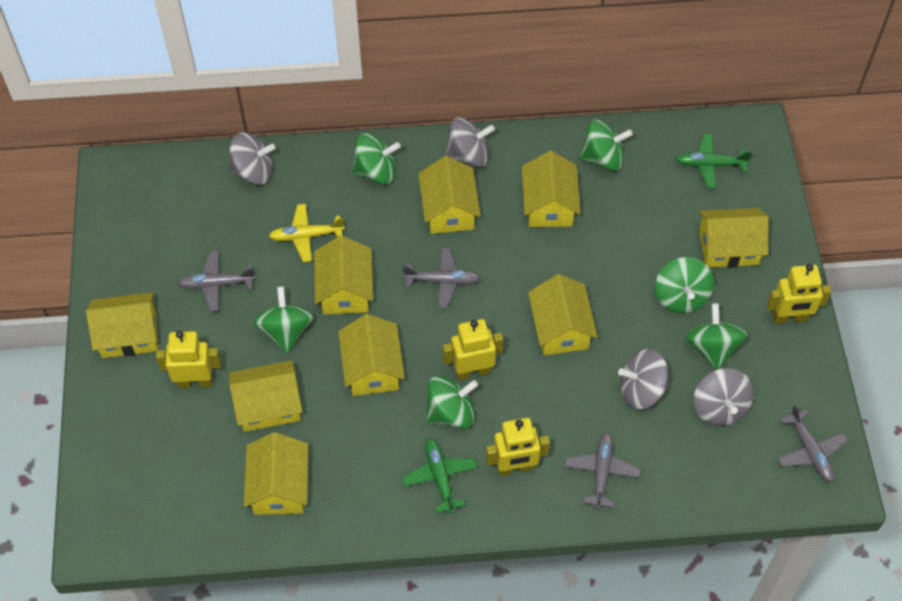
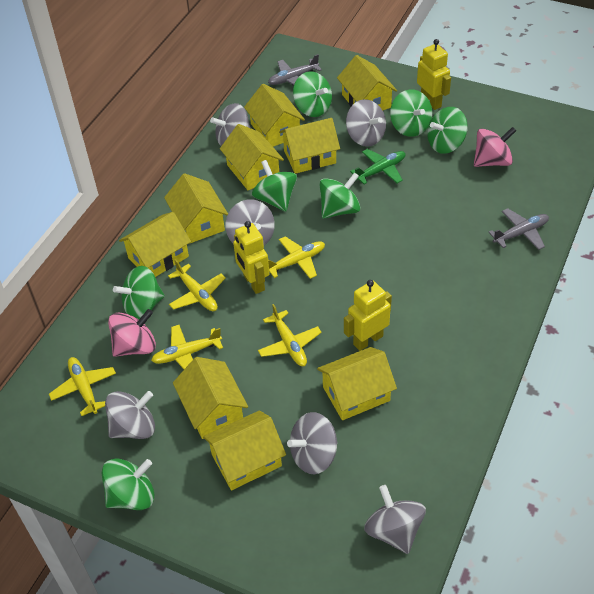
green plane: [402,438,477,513] [675,134,752,189] = 2 -> [350,149,405,184] = 1
green spinning top: [253,286,314,353] [351,133,401,184] [426,375,478,429] [579,119,633,171] [655,257,714,313] [686,303,748,370] = 6 -> [102,458,154,510] [113,266,165,319] [252,160,297,212] [293,71,332,117] [319,173,360,218] [390,89,432,137] [427,107,468,154] = 7
grey plane: [178,251,256,312] [403,248,480,308] [564,432,641,509] [777,405,848,483] = 4 -> [268,54,322,85] [488,208,549,250] = 2
grey spinning top: [228,132,275,185] [445,117,495,167] [618,349,669,409] [693,368,754,426] = 4 -> [105,391,155,439] [210,103,251,146] [225,199,275,246] [287,412,338,474] [346,99,386,147] [364,485,426,554] = 6
pink spinning top: none = 0 -> [108,309,156,357] [474,127,516,167] = 2
yellow plane: [269,204,345,262] = 1 -> [49,357,116,416] [151,325,223,369] [168,259,226,311] [258,304,322,366] [268,236,325,279] = 5
yellow robot: [156,331,221,388] [443,319,503,380] [486,418,550,476] [767,264,831,324] = 4 -> [233,221,269,294] [344,280,392,351] [417,39,451,110] = 3

